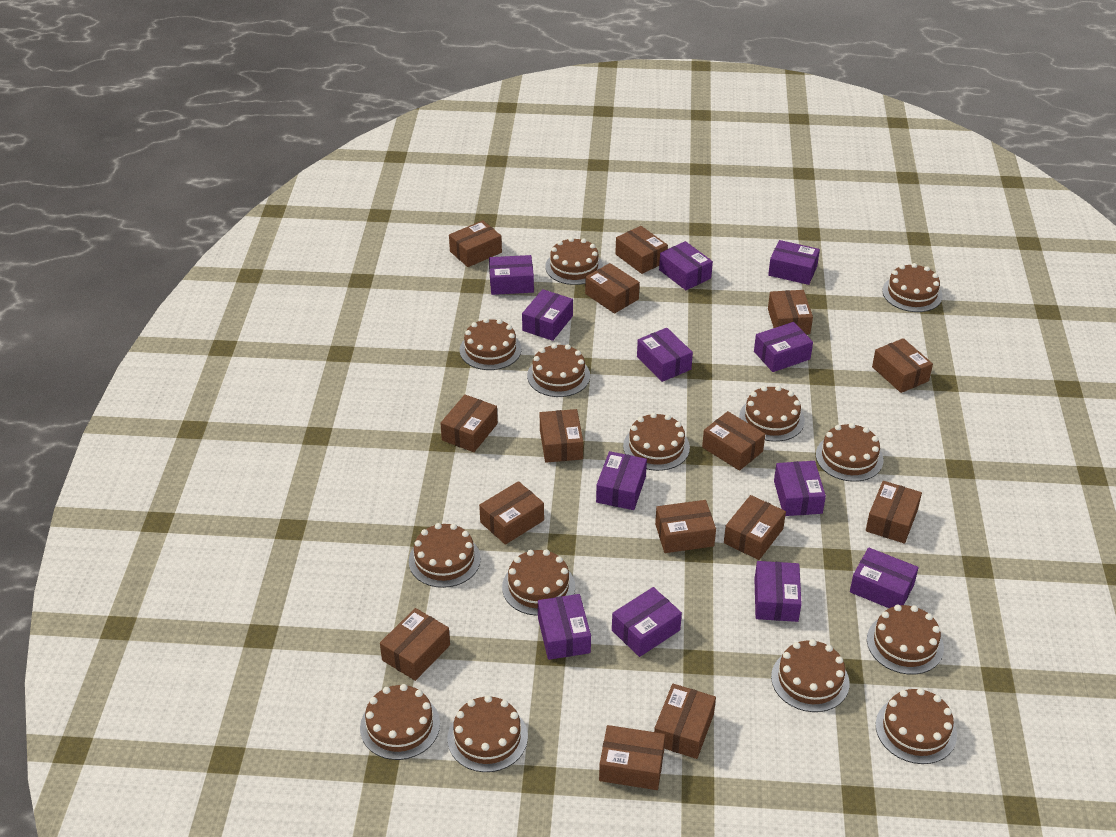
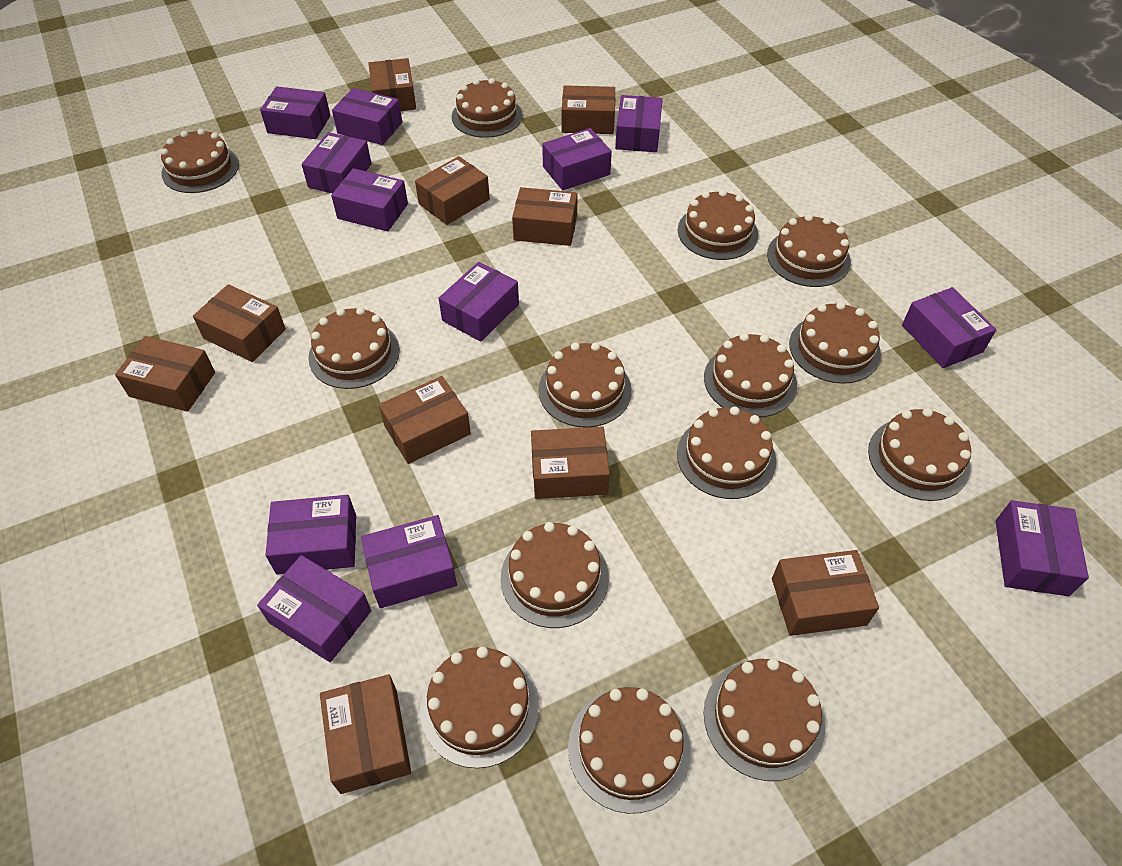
brown box: [380,608,450,681] [441,395,498,452] [449,220,502,267] [479,481,544,545] [540,409,583,463] [585,263,640,313] [599,725,665,790] [615,226,668,274] [654,684,716,759] [655,500,716,553] [702,411,765,471] [724,495,786,560] [768,290,813,335] [866,481,922,544] [872,338,933,393] = 15 -> [115,336,215,412] [193,284,286,362] [320,674,411,794] [368,58,416,111] [379,376,471,464] [415,156,490,225] [512,187,578,246] [531,427,610,499] [562,85,615,134] [772,550,879,636] = 10

